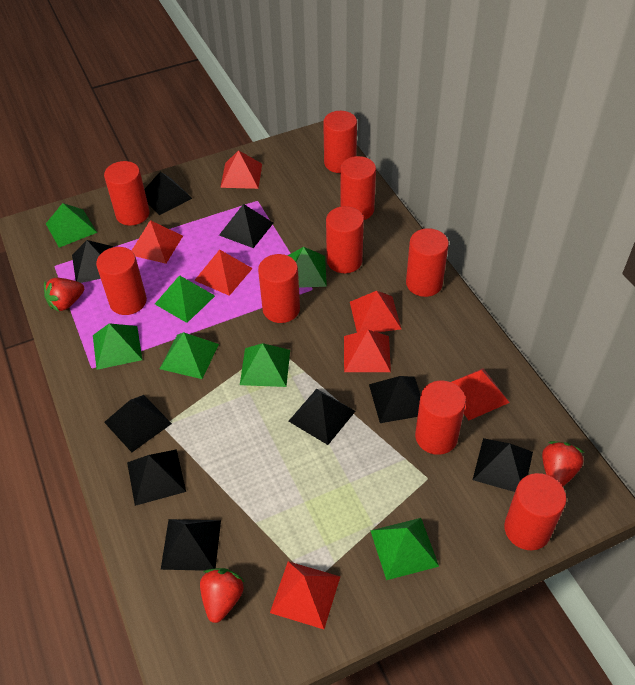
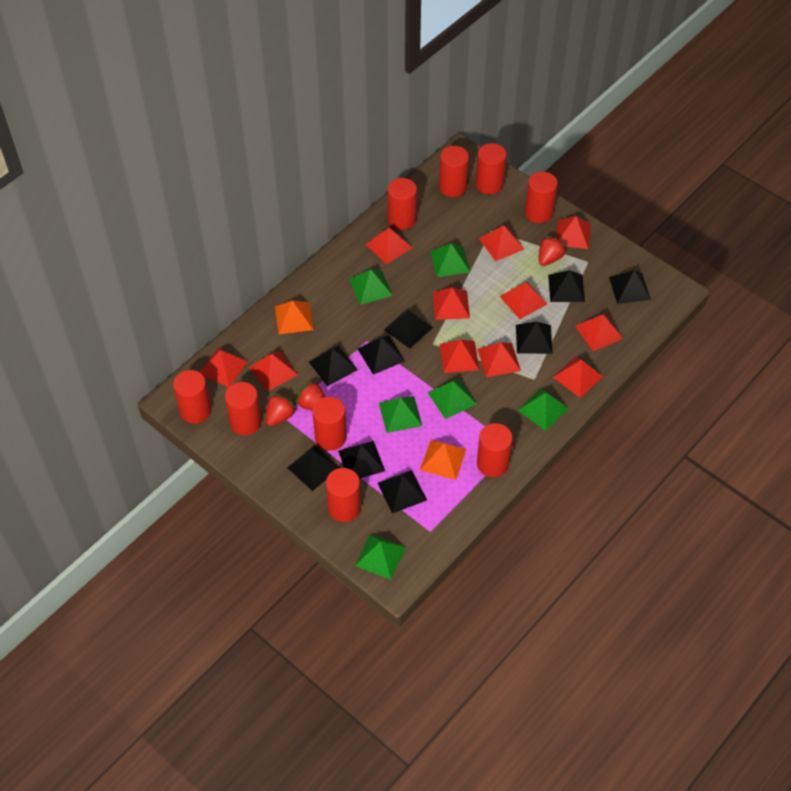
green pyramid: [46,203,97,248] [93,323,143,370] [155,275,215,323] [160,332,219,379] [240,343,290,387] [287,247,327,288] [370,518,439,580] = 7 -> [349,269,393,305] [355,534,406,580] [379,396,422,433] [427,378,477,419] [430,243,470,277] [518,388,569,431] = 6
orange pyramid: none = 0 -> [275,300,314,334] [420,440,466,480] = 2
red pyramid: [132,220,183,264] [194,250,253,296] [220,150,262,189] [270,561,341,629] [344,330,391,372] [350,291,401,333] [452,368,510,420] = 7 -> [200,348,248,387] [249,351,298,392] [365,228,412,264] [433,287,470,320] [440,340,479,373] [478,342,521,377] [479,225,524,261] [499,282,547,319] [553,356,603,398] [556,216,591,249] [575,313,623,351] = 11

